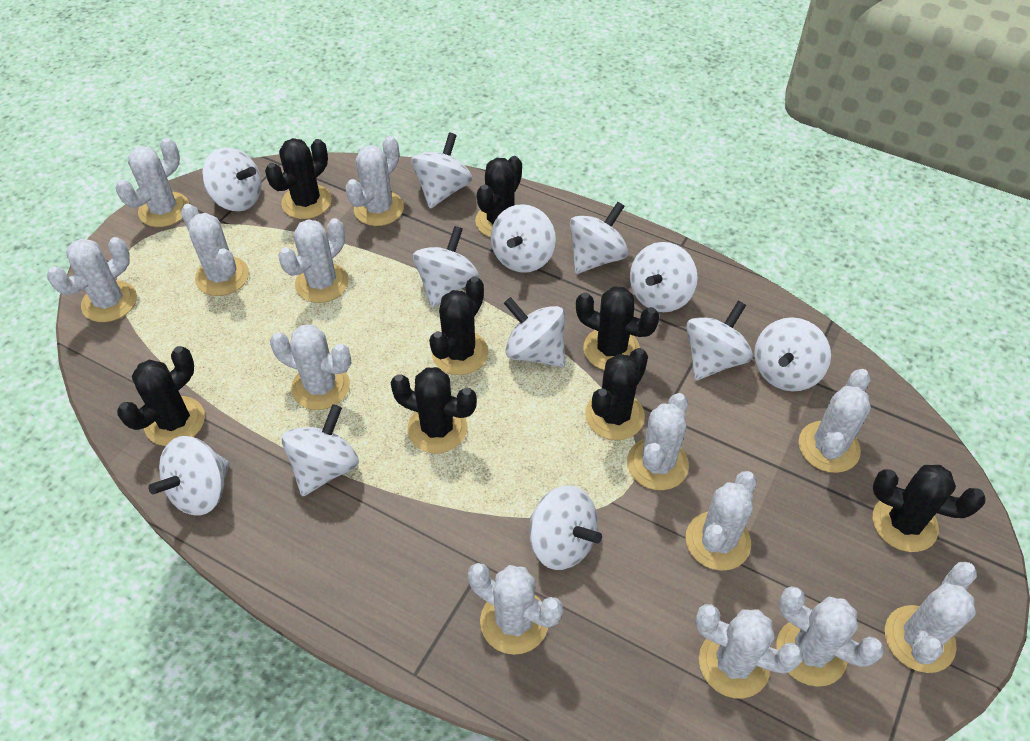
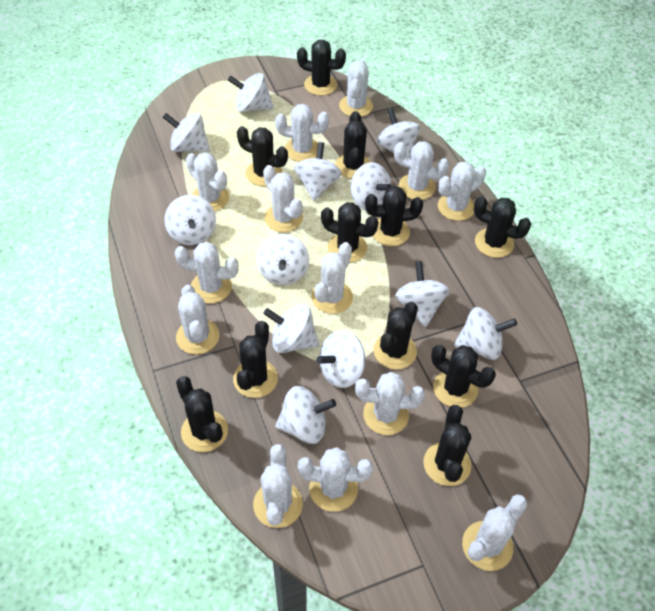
black cactus: [117,346,205,446] [265,138,332,219] [390,367,477,454] [429,276,488,375] [475,156,522,237] [576,287,660,370] [585,348,648,440] [873,465,986,552] = 8 -> [176,376,228,452] [233,321,278,398] [237,126,288,186] [297,40,346,96] [321,202,378,263] [335,111,370,179] [365,186,423,246] [373,302,418,369] [423,405,471,486] [431,345,496,408] [474,196,531,258] = 11

